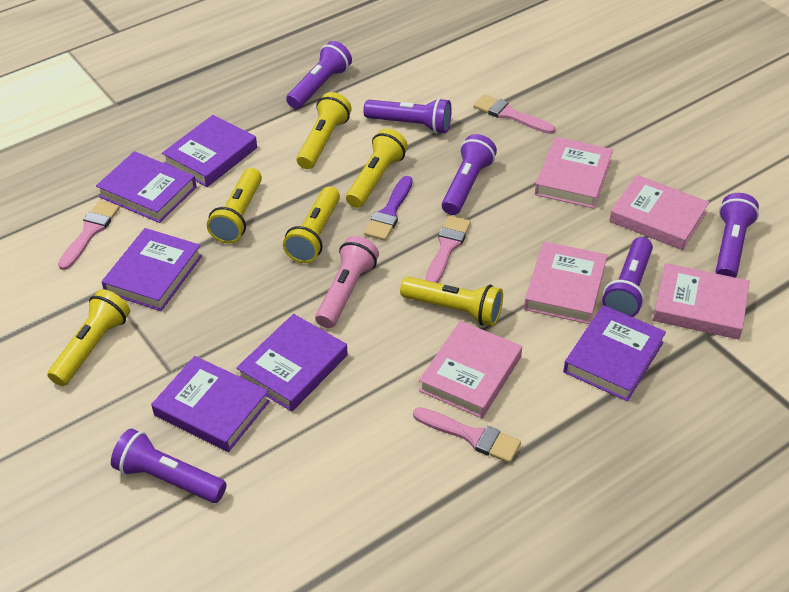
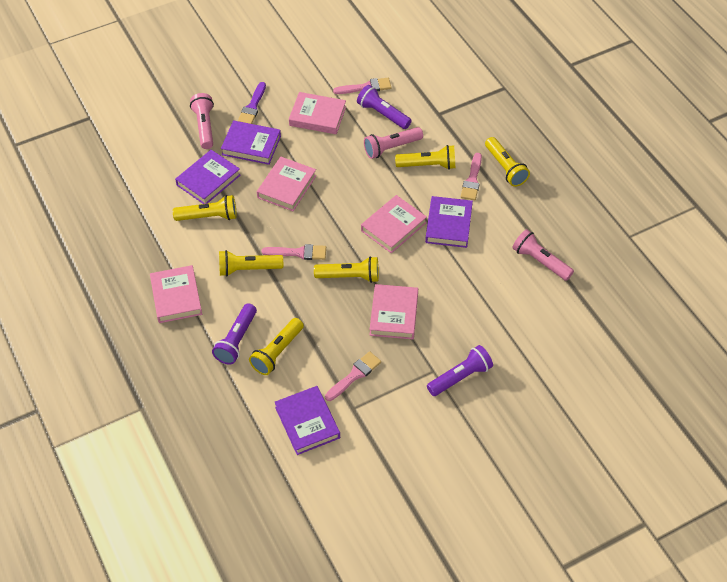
pink flashlight: [315,236,379,328] = 1 -> [190,93,214,149] [364,127,423,159] [512,229,574,281] = 3
purple book: [96,151,196,223] [102,228,202,311] [151,356,270,452] [162,115,257,187] [236,314,348,412] [563,305,666,401] = 6 -> [175,150,241,204] [221,120,281,165] [275,386,340,455] [425,196,473,248] = 4
purple flashlight: [111,429,227,503] [286,41,352,109] [363,98,452,134] [442,134,497,215] [602,237,653,317] [716,193,759,278] = 6 -> [212,303,257,365] [357,85,412,129] [427,345,493,396] = 3

